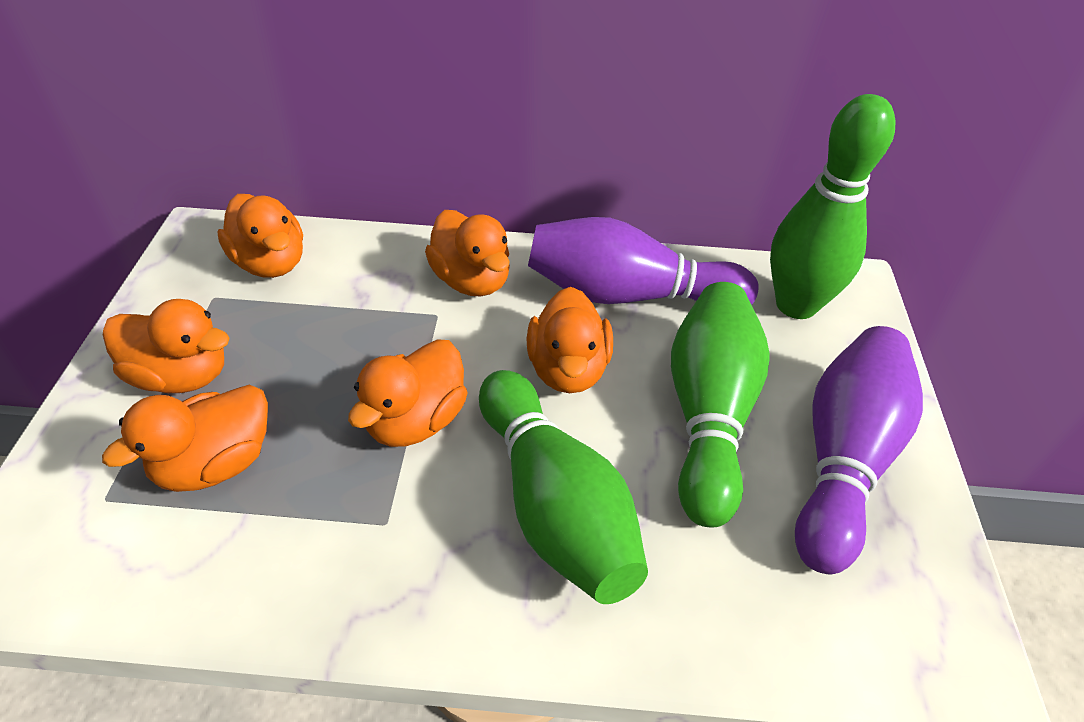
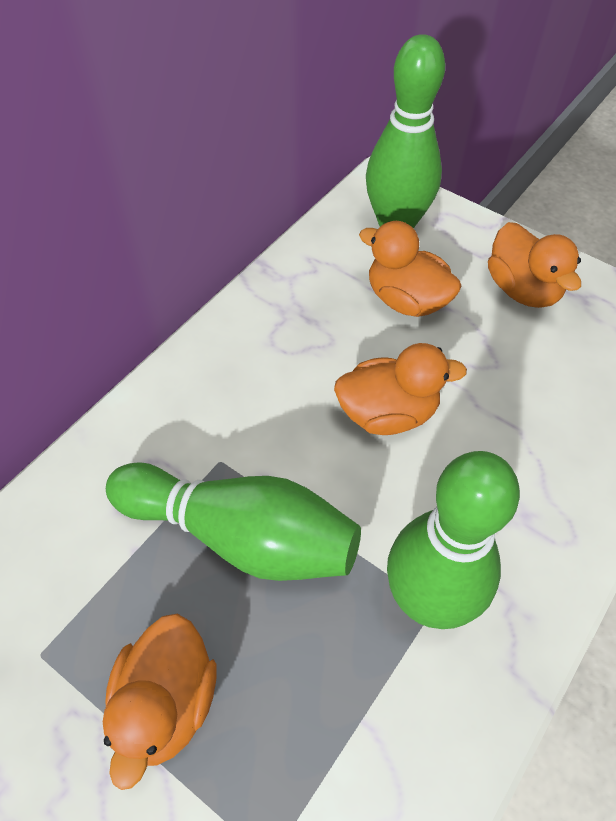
orange duck: [102,385,268,492] [103,299,230,393] [217,194,303,278] [348,339,468,447] [425,210,510,297] [527,287,613,393] = 6 -> [103,614,217,790] [334,343,467,435] [359,221,461,317] [488,222,581,308] = 4
purple bowling pin: [528,217,758,305] [795,326,923,574] = 2 -> none = 0

